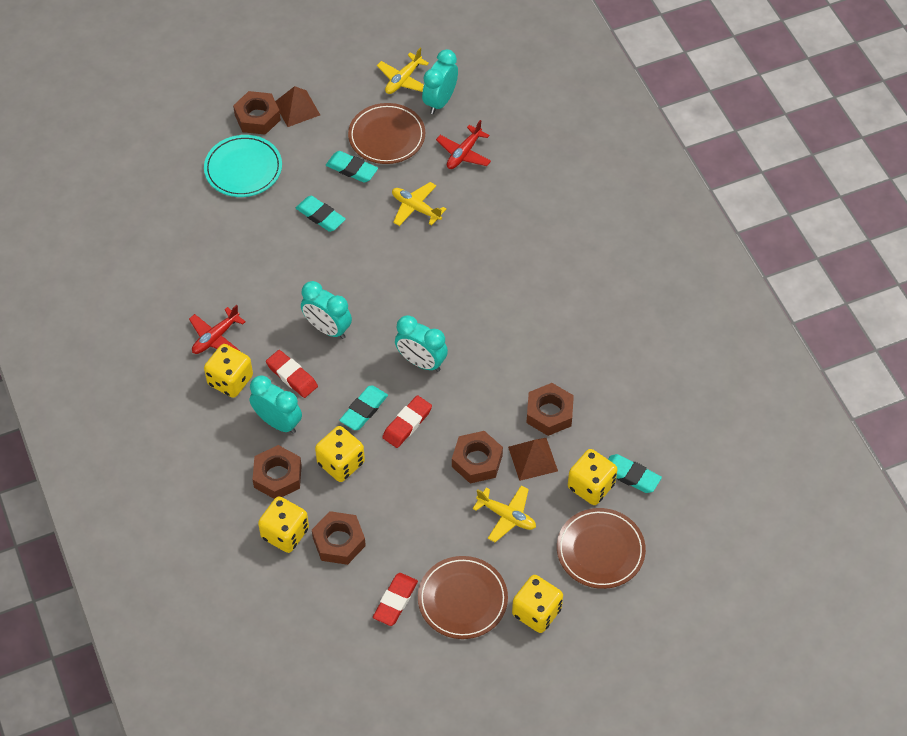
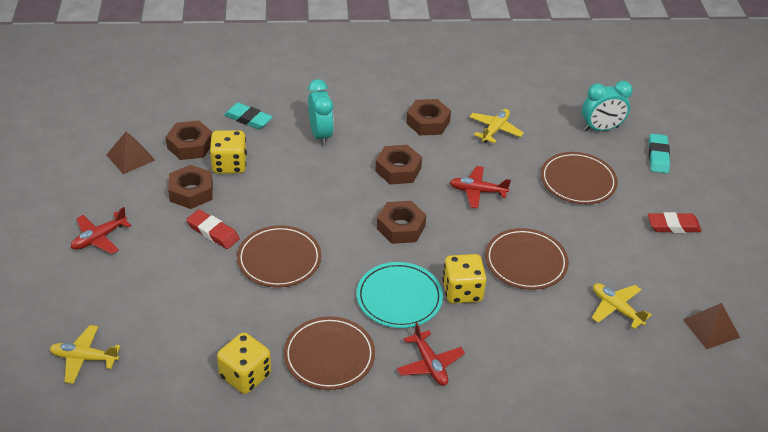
brown plate: [348,103,425,164] [418,556,508,639] [557,508,646,589] = 3 -> [237,225,321,288] [284,316,375,390] [485,228,569,290] [541,152,618,204] = 4
red eraser: [266,350,318,398] [373,573,418,626] [382,395,432,448] = 3 -> [186,209,240,249] [648,212,702,233] = 2
red plane: [189,305,246,354] [436,120,491,169] = 2 -> [71,207,131,254] [397,323,465,386] [449,166,511,208] = 3
turquoise clock: [250,375,302,434] [301,281,352,339] [395,315,448,372] [422,49,458,114] = 4 -> [308,79,334,146] [582,81,633,131] = 2
turquoise eraser: [296,196,346,232] [326,151,378,183] [339,385,388,430] [608,454,662,493] = 4 -> [224,103,273,129] [649,134,670,173] = 2
yellow dice: [204,344,253,398] [258,497,309,553] [315,426,365,482] [512,575,563,633] [568,449,618,505] = 5 -> [210,130,247,174] [217,332,271,394] [442,254,486,304] = 3

